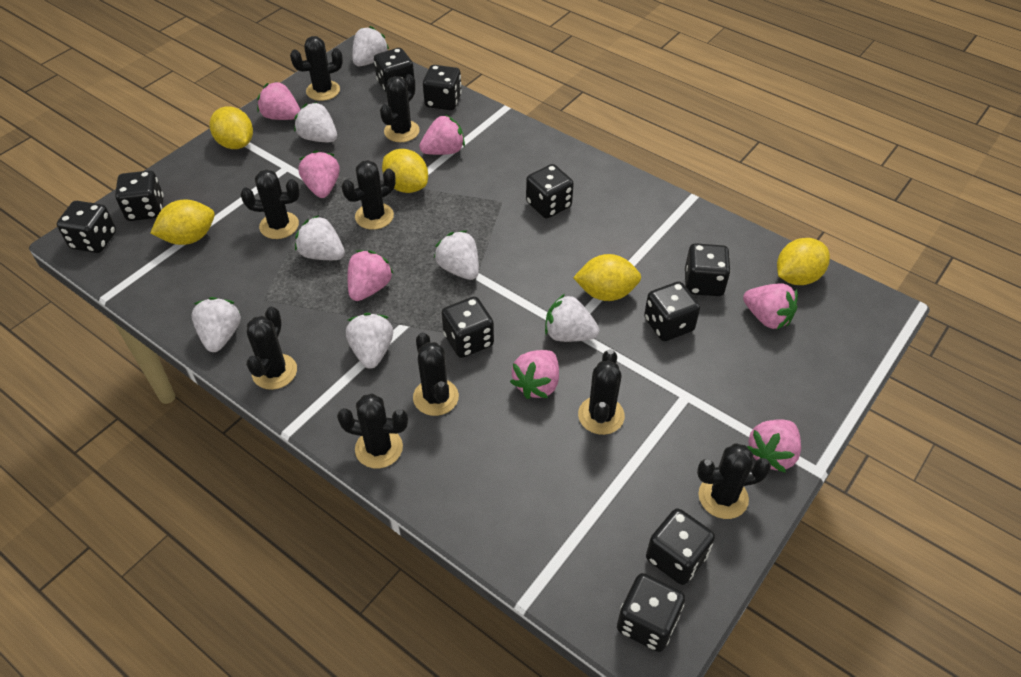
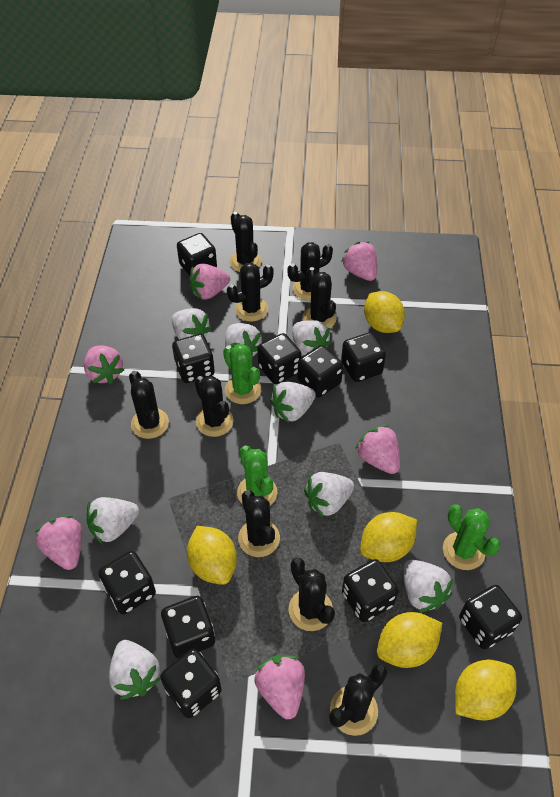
green cactus: none = 0 -> [223,344,261,404] [237,445,277,506] [443,504,501,570] = 3
pink strawberry: [257,82,300,120] [299,150,340,198] [347,250,394,301] [419,115,465,155] [510,350,559,399] [743,283,798,329] [747,419,801,473] = 7 -> [35,515,82,570] [84,345,124,384] [189,263,230,300] [254,655,305,719] [341,242,377,281] [355,425,400,474] = 6
white strawberry: [191,297,241,352] [294,102,337,142] [295,215,345,260] [346,313,393,369] [352,26,389,66] [434,231,479,280] [545,294,600,342] = 7 -> [86,497,139,544] [109,640,161,700] [172,308,212,340] [225,323,262,357] [270,382,316,423] [292,320,331,356] [304,472,354,518] [403,560,453,613] = 8

